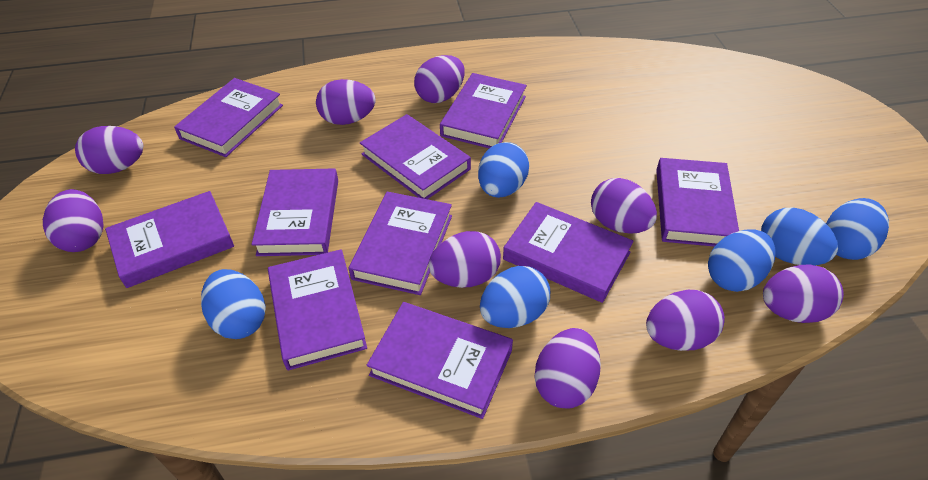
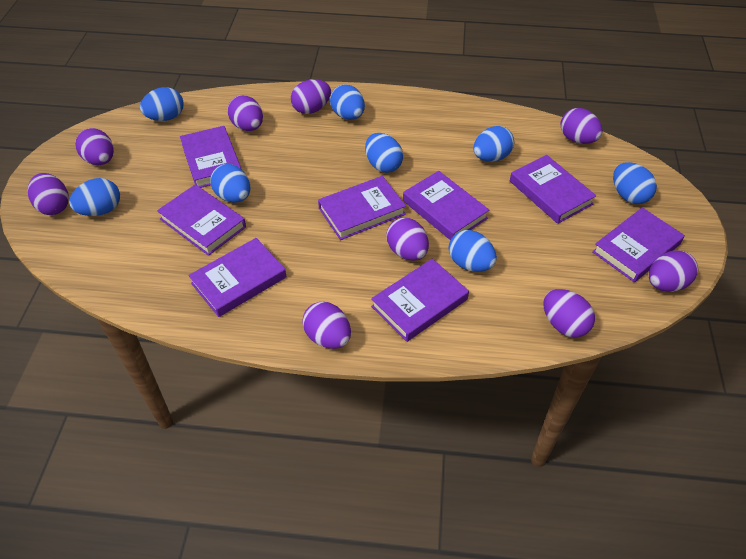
blue egg: [201,269,266,339] [478,142,529,198] [480,266,550,328] [708,229,776,292] [761,208,838,265] [826,198,889,260] = 6 -> [69,178,120,216] [140,87,184,121] [210,164,250,203] [330,84,365,120] [365,133,403,173] [449,230,497,272] [473,126,514,162] [613,162,657,204] = 8
purple book: [105,191,234,288] [174,78,283,157] [252,168,338,256] [268,249,367,370] [348,192,452,295] [360,114,471,199] [367,302,513,419] [440,73,527,148] [503,202,634,303] [656,158,739,246] = 10 -> [157,184,246,256] [180,126,241,188] [188,238,286,317] [318,176,406,240] [371,259,469,342] [403,171,489,240] [510,155,596,224] [592,207,685,282] = 8

